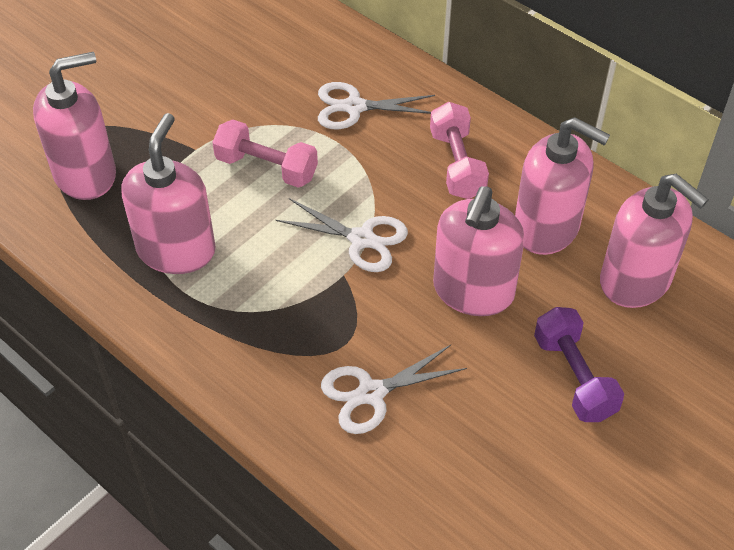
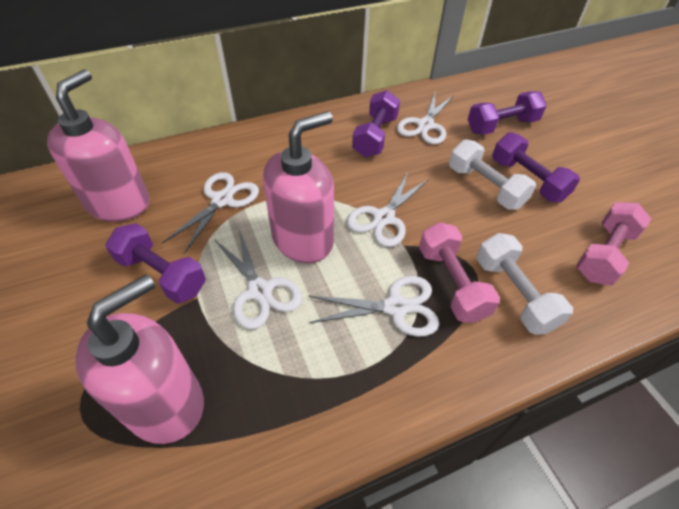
pink soap dispenser: [33,52,116,200] [121,113,216,274] [433,186,525,316] [515,117,610,255] [600,173,709,308] = 5 -> [47,70,150,222] [75,274,204,444] [263,111,334,263] = 3
purple dumbbell: [534,307,624,422] = 1 -> [105,223,206,304] [352,90,400,157] [468,91,547,135] [492,132,580,202] = 4
white dumbbell: none = 0 -> [449,139,536,210] [477,233,573,335] = 2
white scissors: [275,198,408,272] [318,82,435,129] [321,345,467,434] = 3 -> [162,172,259,254] [214,230,302,329] [308,276,439,337] [347,172,430,247] [397,93,454,144] = 5

